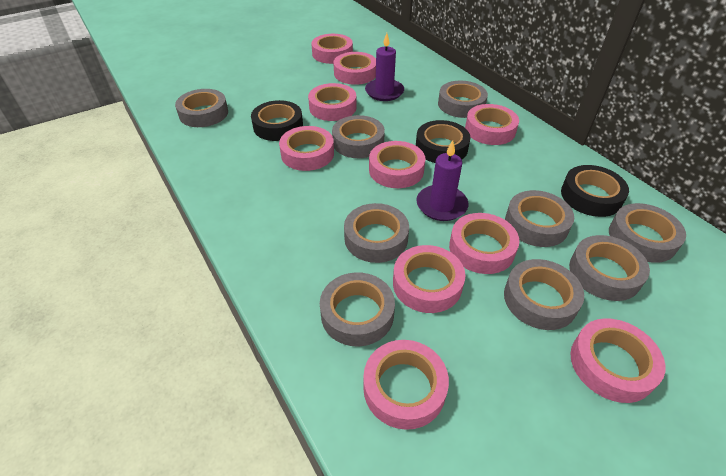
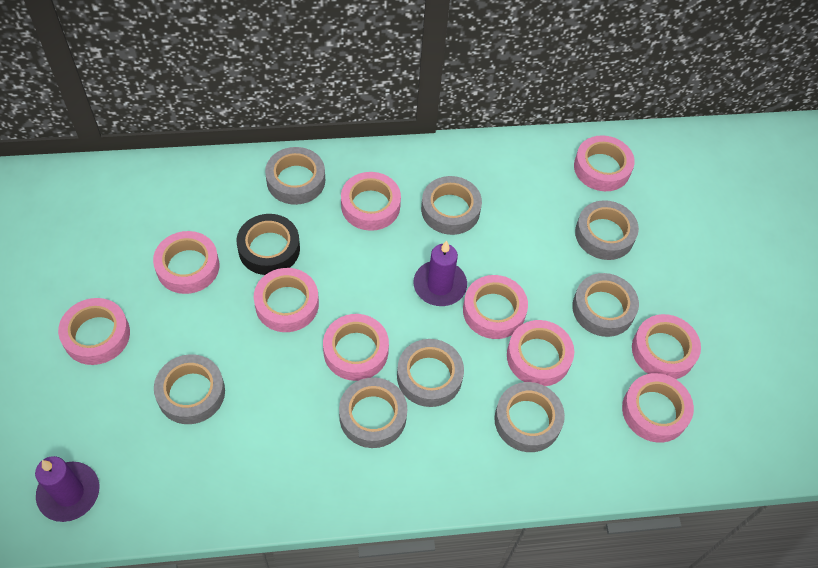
black tape: [251,100,303,141] [416,120,470,163] [561,165,629,217] = 3 -> [237,214,300,275] = 1
grey tape: [175,89,228,127] [320,272,395,346] [332,115,385,158] [344,203,409,263] [438,81,488,118] [504,259,584,330] [505,190,574,247] [569,235,650,301] [609,203,686,263] = 9 -> [154,354,225,424] [265,147,325,205] [339,377,407,448] [397,339,464,407] [421,176,482,235] [494,382,565,452] [572,273,639,337] [575,200,639,260] = 8

